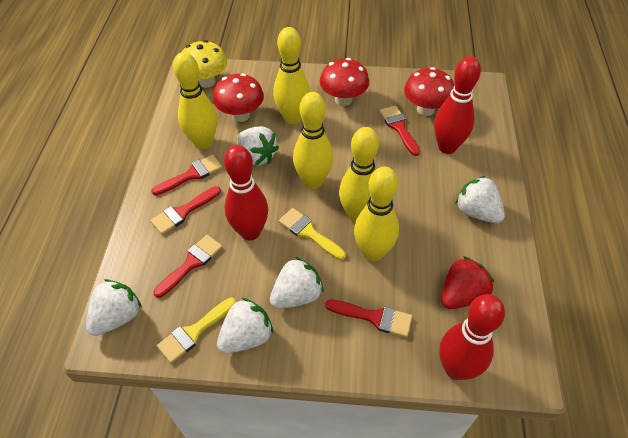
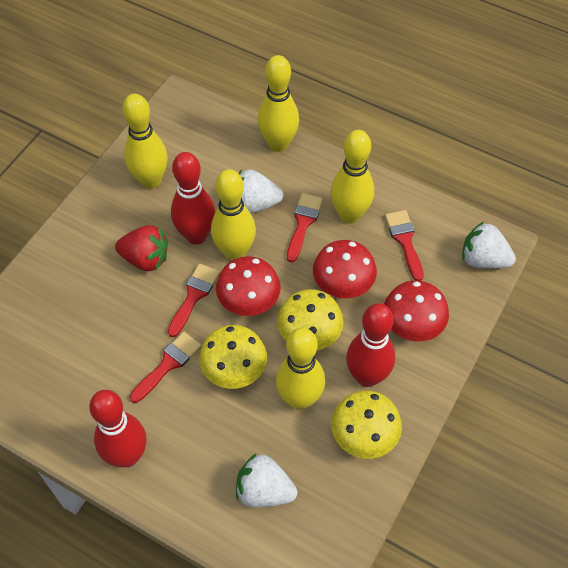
red brush: [150,186,221,235] [151,155,222,195] [154,235,222,298] [325,300,412,337] [379,105,420,156] = 5 -> [130,331,201,403] [167,263,220,337] [287,193,323,262] [385,210,424,281] = 4
white strawberry: [86,279,142,336] [217,298,274,353] [237,126,279,165] [270,257,324,309] [455,176,505,223] = 5 -> [236,453,297,508] [238,169,283,213] [462,222,516,268] = 3
yellow brush: [157,298,236,363] [279,208,346,260] = 2 -> none = 0
yellow mushroom: [182,40,227,88] = 1 -> [199,325,267,389] [277,289,343,350] [331,390,402,459] = 3

